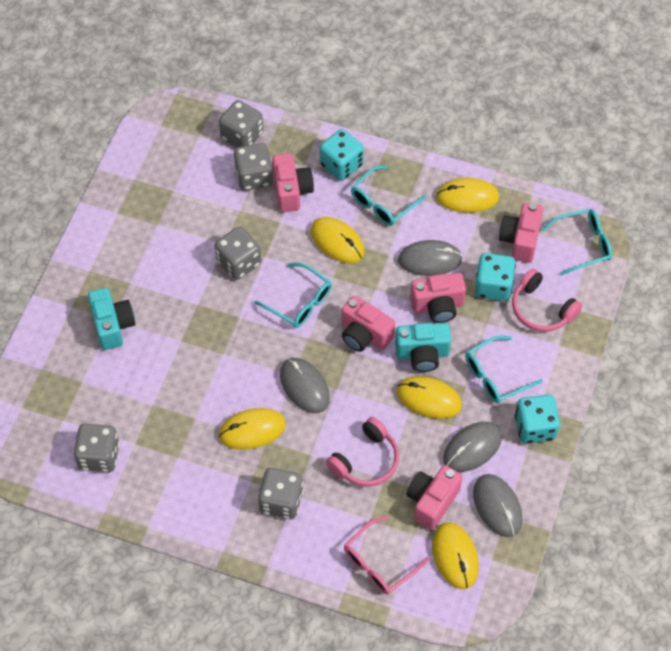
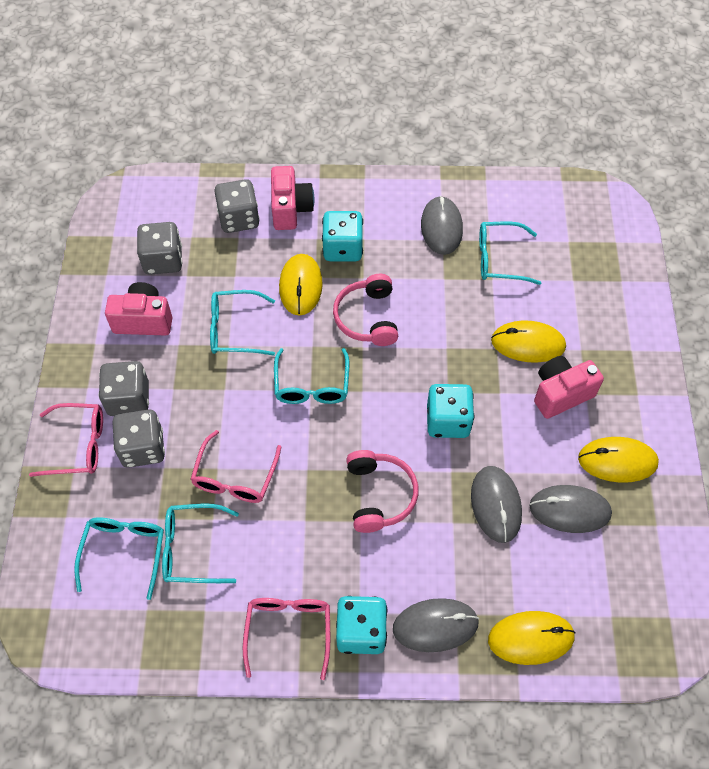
grey dice: [74,424,120,472] [214,227,261,280] [219,100,263,148] [233,143,273,191] [258,468,303,519] = 5 -> [98,361,149,416] [112,409,165,468] [137,222,182,275] [214,179,260,233] = 4
pink camera: [272,153,314,212] [342,295,395,352] [406,465,462,530] [410,273,466,323] [499,202,544,263] = 5 -> [105,282,172,336] [271,166,314,230] [534,356,604,419] = 3
pink glasses: [344,516,429,595] = 1 -> [29,403,103,477] [190,430,281,503] [243,598,330,680] = 3
turquoise camera: [88,288,135,350] [395,323,451,372] = 2 -> none = 0
turquoise glasses: [254,263,332,328] [351,166,426,226] [465,335,543,403] [541,209,612,276] = 4 -> [74,517,164,600] [162,503,239,583] [210,290,275,356] [274,348,349,404] [479,222,541,285] = 5
yellow mouse: [219,408,286,450] [311,217,365,263] [397,376,462,419] [432,522,479,589] [436,178,499,213] = 5 -> [279,254,323,316] [488,611,576,665] [491,320,566,363] [578,437,659,483] = 4

